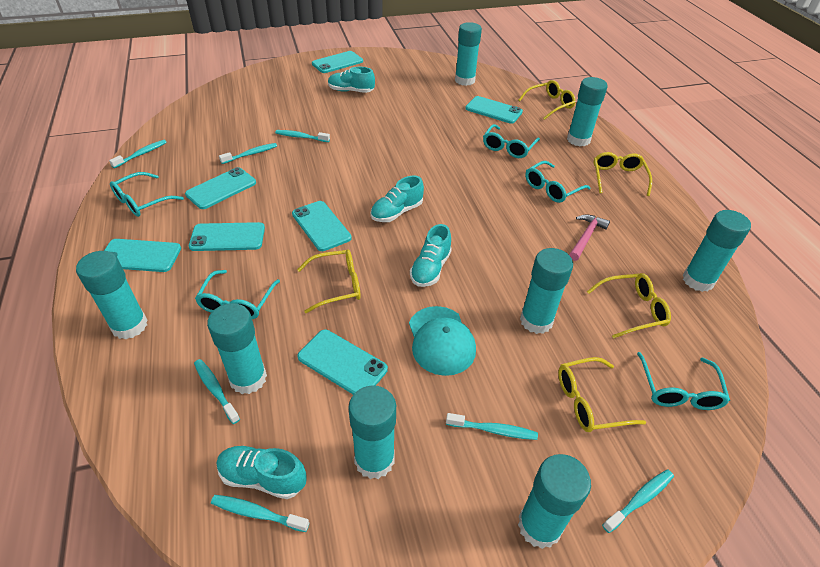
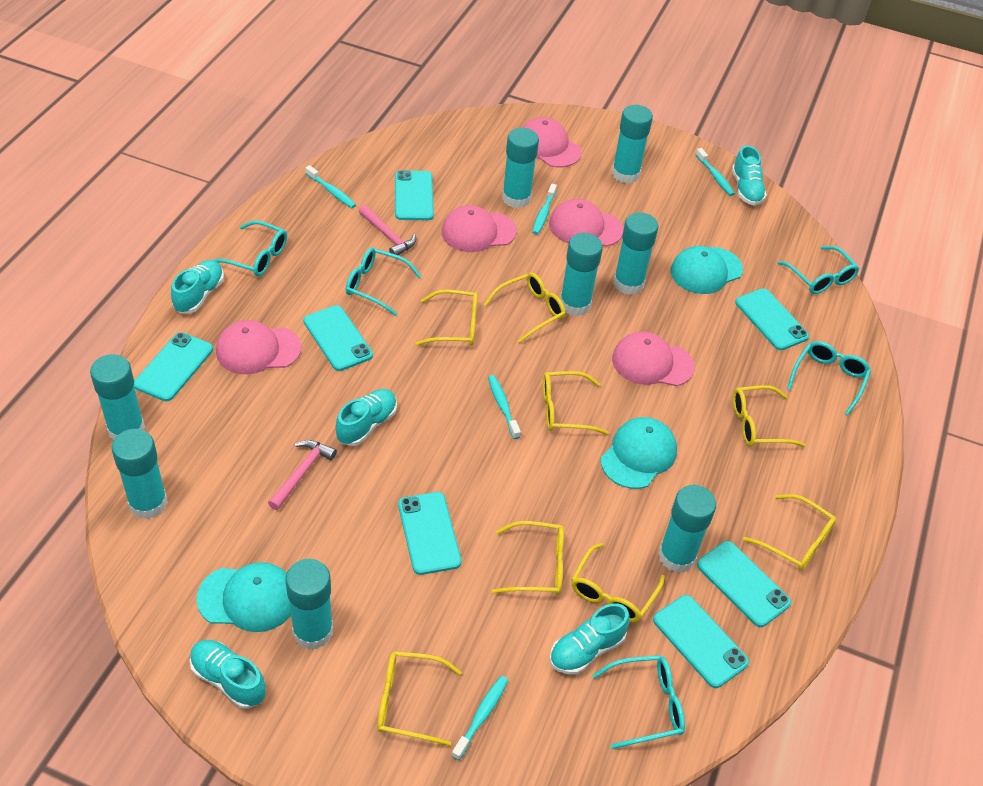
pink cap: none = 0 -> [216,320,301,374] [441,205,517,252] [522,117,582,167] [549,199,623,247] [612,331,695,386] = 5
pink hammer: [569,214,610,261] = 1 -> [268,440,337,510] [359,205,416,255] = 2
turquoise cap: [409,306,476,376] = 1 -> [196,562,291,632] [601,417,677,489] [671,246,743,294] = 3
turquoise shoe: [217,446,307,499] [328,67,375,93] [371,176,424,222] [410,224,452,287] = 4 -> [171,260,224,313] [190,640,266,709] [335,389,397,446] [549,603,630,675] [732,145,767,205] = 5
turquoise toothbrush: [109,140,167,168] [194,359,240,424] [211,495,309,532] [219,143,277,164] [275,130,330,142] [446,413,538,440] [602,469,674,533] = 7 -> [306,165,356,208] [451,676,508,761] [488,375,521,439] [532,184,557,235] [696,148,735,196] = 5
yellow glasses: [297,249,361,313] [518,80,576,120] [558,357,646,432] [587,273,671,339] [594,152,652,196] = 5 -> [377,651,462,746] [416,289,478,346] [484,273,565,343] [492,521,564,595] [543,371,608,435] [571,543,665,622] [733,385,806,447] [743,494,836,571] = 8

